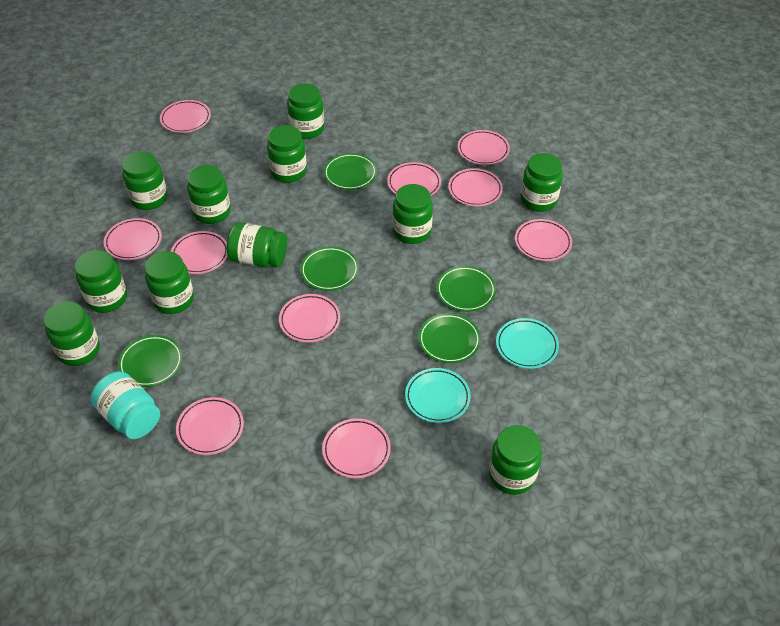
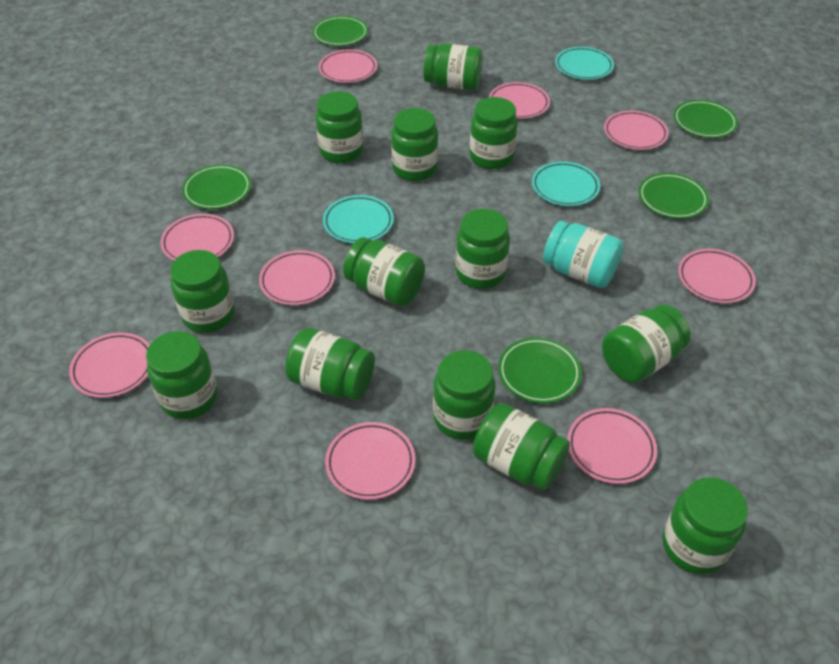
green jar: [44,301,100,366] [75,250,127,313] [122,151,168,210] [145,251,194,314] [187,165,231,224] [227,222,287,268] [267,125,307,183] [287,83,324,139] [393,184,433,244] [489,425,542,495] [521,153,563,212] = 11 -> [146,331,217,420] [170,250,235,333] [285,328,375,400] [316,91,363,163] [343,237,425,306] [391,108,438,181] [424,43,483,90] [433,350,496,440] [455,209,510,289] [470,97,518,169] [473,403,570,491] [602,305,691,383] [662,477,748,574] = 13
pink plate: [104,218,162,260] [160,100,211,133] [171,231,227,274] [176,397,244,455] [279,294,340,342] [322,418,391,478] [387,162,441,196] [448,168,503,206] [458,130,510,165] [515,219,572,261] = 10 -> [69,333,150,398] [160,214,234,261] [259,250,335,305] [319,49,377,83] [325,422,415,500] [489,82,550,119] [567,408,657,484] [604,111,669,150] [678,249,756,303] = 9
turquoise plate: [405,368,471,423] [496,318,559,369] = 2 -> [323,195,394,243] [532,161,600,206] [555,47,614,80] = 3

